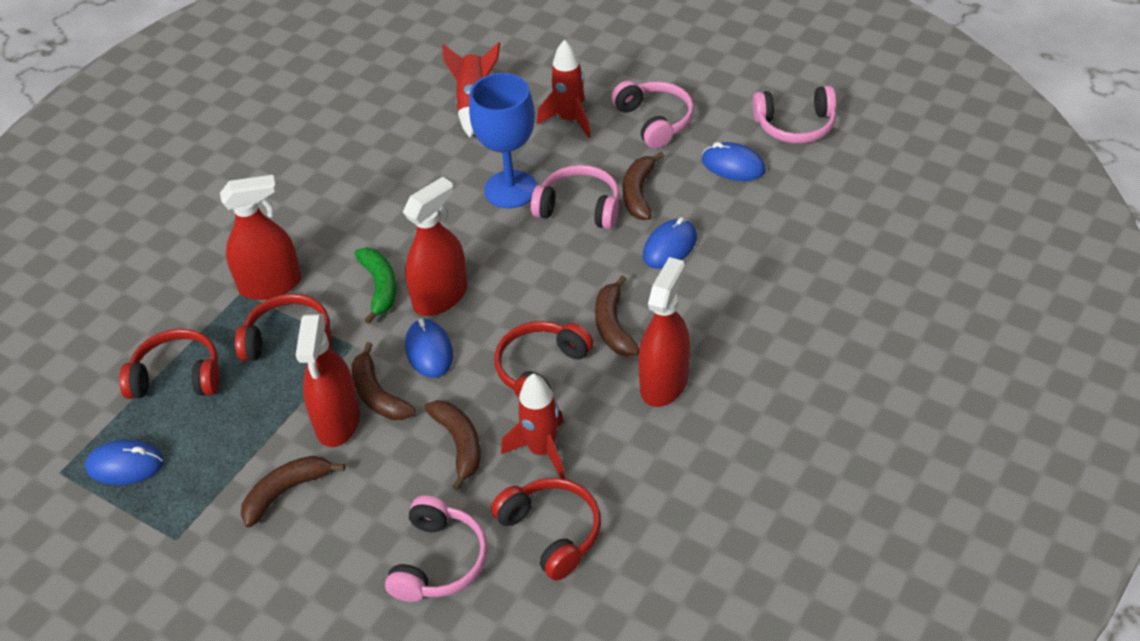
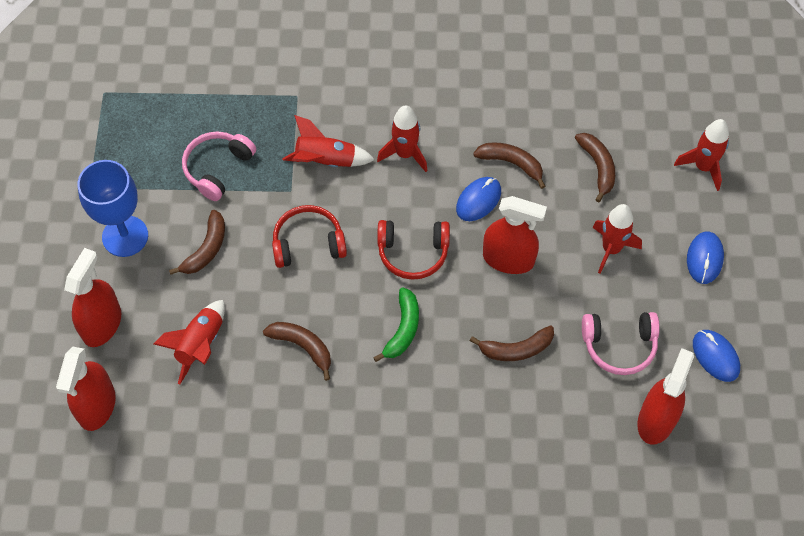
blue mouse: [85,440,164,485] [405,318,453,378] [643,217,697,269] [702,142,766,181] = 4 -> [456,177,501,221] [687,232,724,284] [693,330,740,382] = 3
pink headphones: [385,495,488,602] [531,165,620,229] [611,81,694,149] [753,86,836,144] = 4 -> [182,131,256,201] [582,312,660,375] = 2
red headphones: [119,329,220,399] [235,294,332,361] [491,478,601,581] [494,321,593,398] = 4 -> [272,205,347,268] [377,220,450,280] = 2
red rocket: [442,42,501,137] [501,373,565,479] [537,40,591,138] = 3 -> [154,300,225,384] [283,115,375,167] [377,105,428,172] [592,204,642,274] [674,119,729,191] = 5

